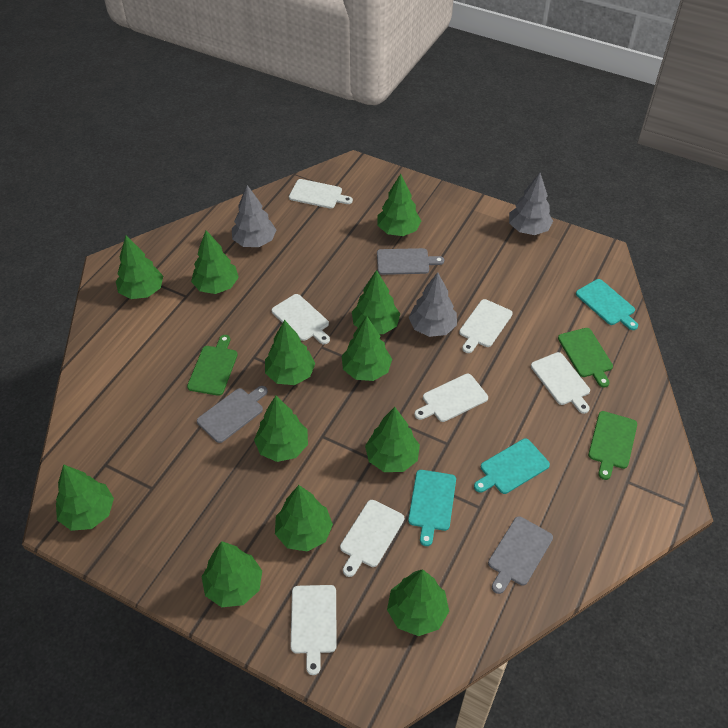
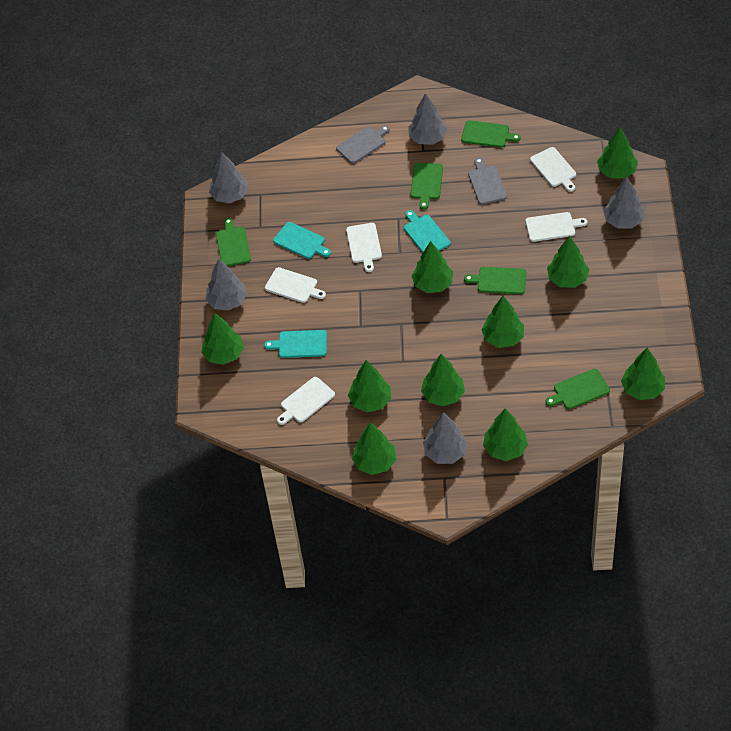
green cutting board: [187,335,238,396] [558,328,613,388] [588,411,637,480] = 3 -> [216,218,251,266] [411,163,443,210] [461,120,521,147] [464,267,526,294] [546,369,610,409] = 5
green tree: [56,464,114,531] [116,236,163,299] [191,230,239,294] [202,541,262,607] [254,396,308,462] [265,320,316,385] [275,485,333,552] [342,316,392,381] [352,270,400,334] [365,407,420,472] [377,174,421,236] [387,569,449,636] = 12 -> [201,313,244,365] [348,360,391,412] [352,422,396,475] [412,241,453,293] [421,354,465,406] [481,296,524,348] [483,408,528,461] [547,236,589,288] [597,127,638,179] [621,347,665,400] = 10
grey cutting board: [197,386,268,443] [377,248,444,275] [488,516,553,594] = 3 -> [336,125,390,164] [468,157,507,205] = 2
grey tree: [232,185,276,247] [409,272,457,337] [509,173,553,235] = 3 -> [206,259,247,311] [209,152,249,203] [408,93,447,145] [423,412,468,464] [603,177,645,228] = 5
white cutting board: [271,294,330,344] [289,179,353,209] [291,585,337,675] [340,500,404,577] [415,374,488,422] [459,299,513,353] [531,352,590,414] = 7 -> [265,267,326,303] [277,377,335,425] [346,223,382,272] [526,212,587,242] [530,147,576,192] = 5

